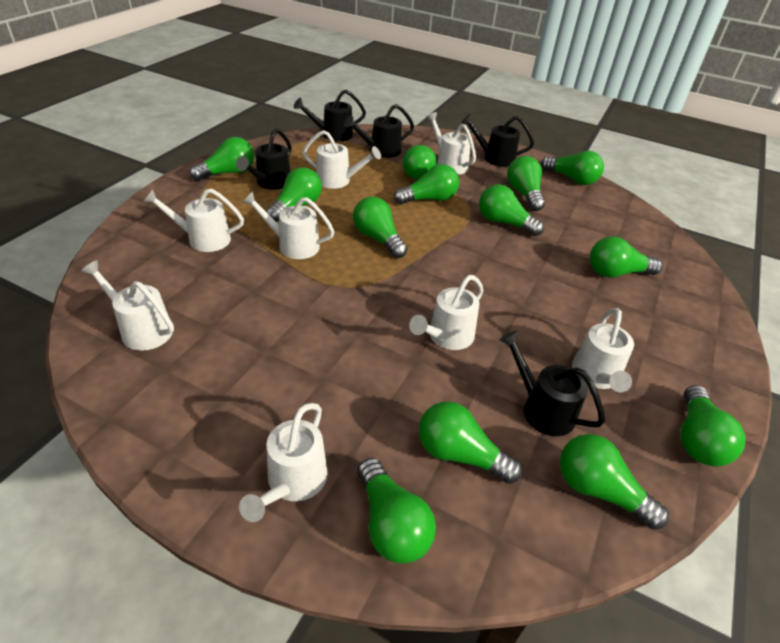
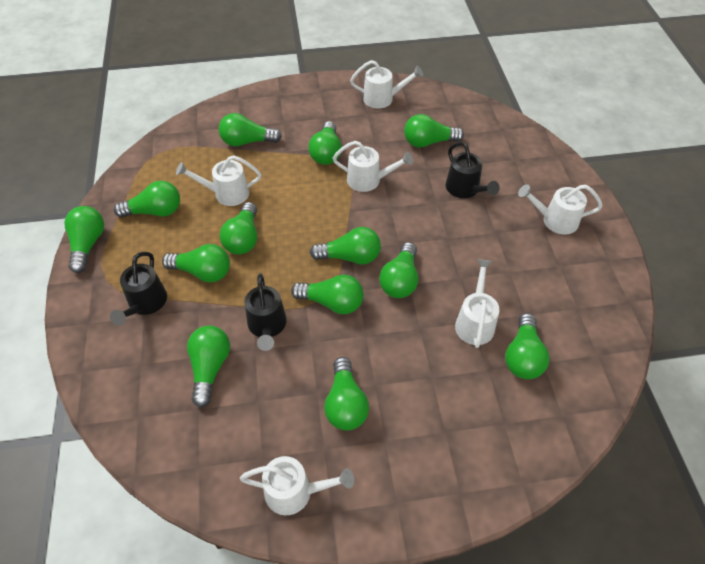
black watering can: [236,129,291,190] [294,90,366,141] [344,104,414,158] [461,114,534,167] [499,330,605,436] = 5 -> [110,252,167,326] [245,274,287,351] [446,142,500,198] = 3
white watering can: [81,260,174,351] [143,189,244,252] [239,403,328,522] [242,191,335,259] [302,130,381,189] [409,275,483,350] [426,112,476,175] [572,308,634,393] = 8 -> [176,155,261,206] [240,456,354,515] [333,141,413,192] [350,60,423,109] [455,259,499,348] [518,184,603,235] = 6

